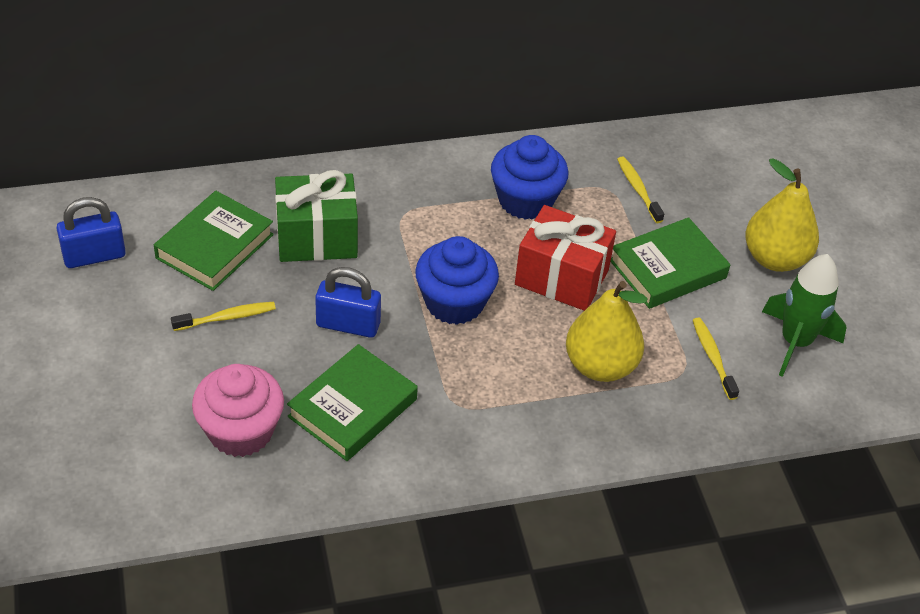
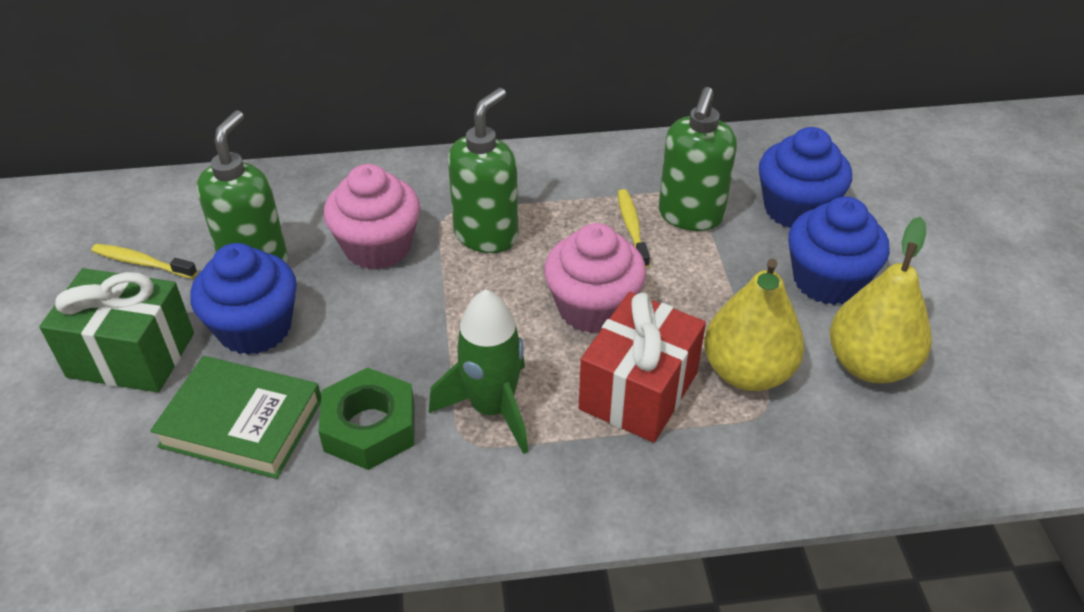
blue cupcake: [415,236,499,325] [491,135,569,220] = 2 -> [190,243,297,355] [759,127,852,228] [788,196,890,305] = 3
blue padlock: [56,197,126,268] [315,267,381,338] = 2 -> none = 0
green book: [154,191,274,291] [287,344,418,461] [610,217,730,309] = 3 -> [150,356,321,479] = 1
green nut: none = 0 -> [318,367,415,470] = 1
green soap dispenser: none = 0 -> [197,110,288,263] [448,88,518,253] [659,87,737,231] = 3
pink cupcake: [192,364,284,457] = 1 -> [324,164,420,270] [544,223,646,333] = 2
yellow toothbrush: [171,302,276,331] [617,156,664,223] [693,317,739,400] = 3 -> [91,244,197,279] [618,189,650,268] = 2

